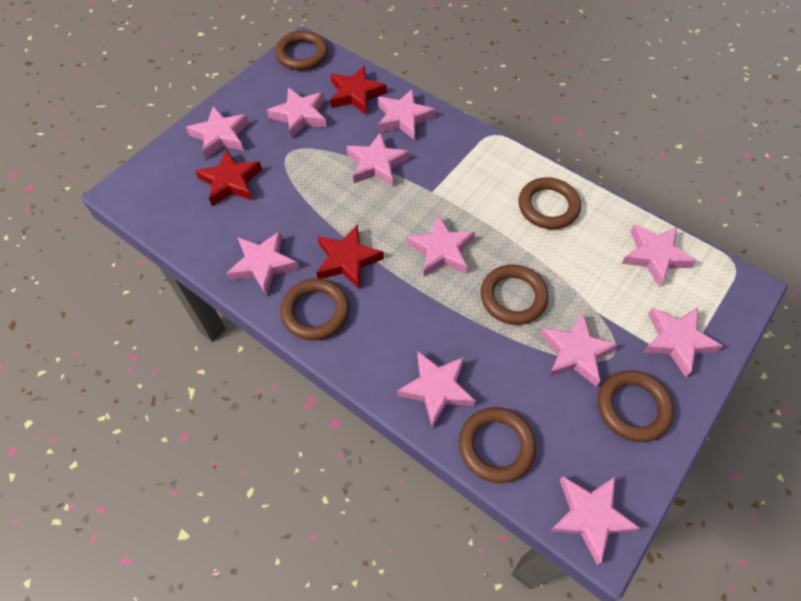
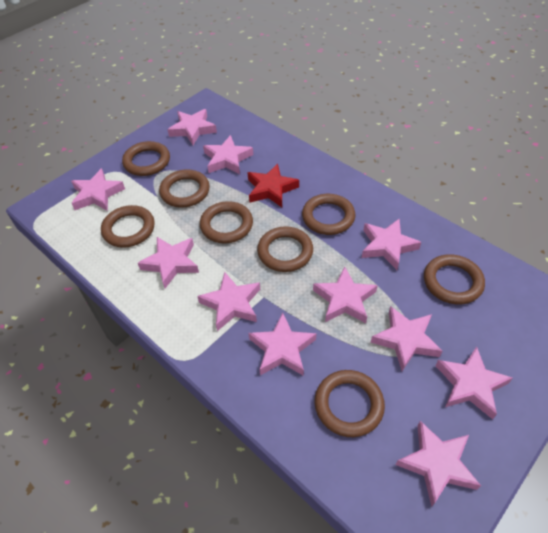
brown ring: [275,31,328,70] [280,278,349,340] [459,407,536,483] [481,265,549,325] [519,177,581,229] [598,370,674,442] = 6 -> [101,205,155,248] [122,141,170,176] [159,169,210,208] [200,201,253,243] [257,226,313,272] [302,194,355,235] [315,370,385,437] [424,254,485,305] = 8
red star: [195,149,262,206] [316,224,384,289] [330,65,387,115] = 3 -> [247,164,299,207] = 1

